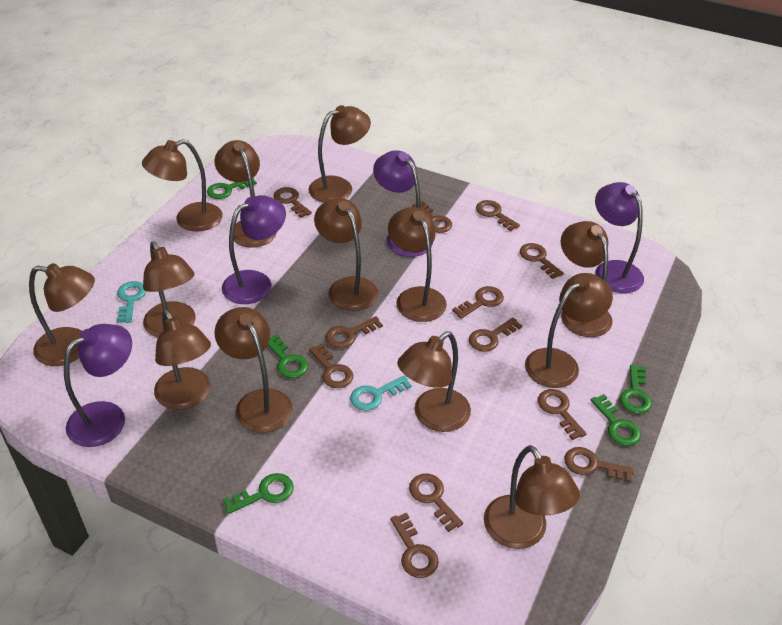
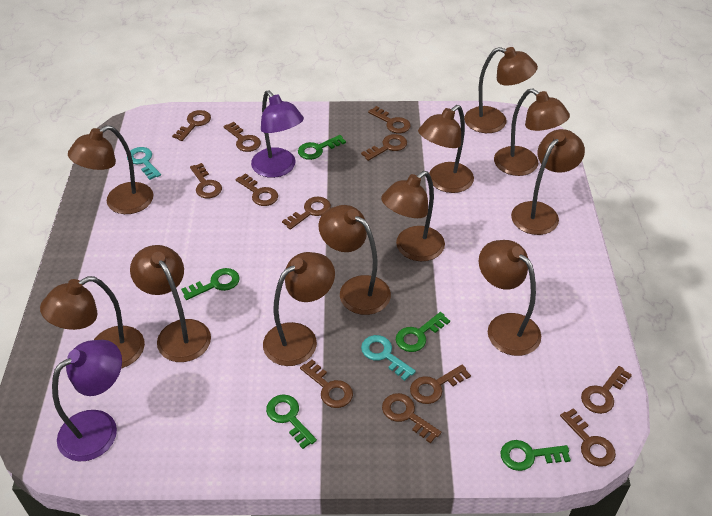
brown lamp: [29,263,95,366] [142,139,222,232] [143,241,196,337] [154,310,211,410] [214,307,293,433] [215,140,277,248] [308,105,371,203] [314,198,378,311] [388,207,447,322] [397,331,471,432] [484,445,580,549] [525,273,613,388] [561,221,613,337] = 13 -> [40,276,145,368] [68,125,153,214] [130,245,211,362] [263,252,335,366] [319,205,391,315] [381,171,445,261] [418,105,474,193] [464,47,538,133] [479,240,541,356] [494,88,570,176] [511,129,585,235] = 11
purple lamp: [64,324,132,447] [222,195,286,304] [373,150,433,257] [595,182,644,293] = 4 -> [52,340,122,462] [251,90,304,178] = 2

